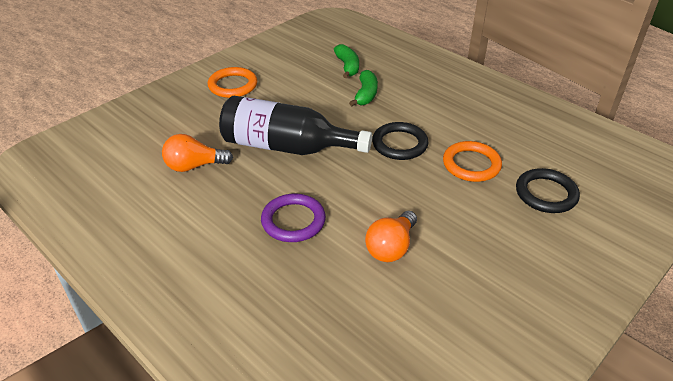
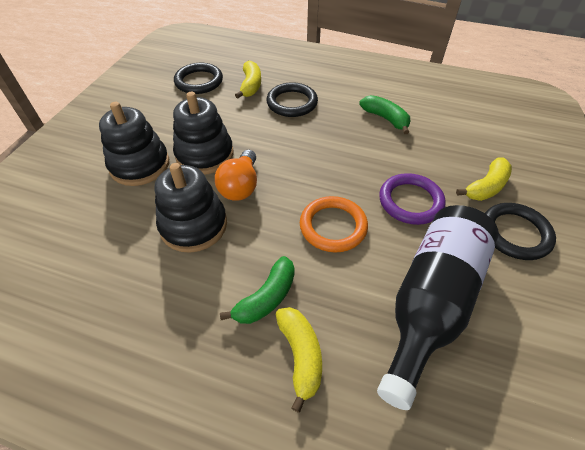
black ring: [372,122,428,160] [516,168,580,213] = 2 -> [174,63,223,94] [267,82,318,117] [485,203,556,260] = 3
black stacking toy: none = 0 -> [99,102,169,186] [155,163,227,253] [173,91,233,175] = 3
orange light bulb: [162,134,233,172] [365,211,417,262] = 2 -> [215,150,257,201] = 1
orange ring: [208,67,257,98] [443,141,502,182] = 2 -> [300,196,368,253] = 1
yellow banana: none = 0 -> [235,60,261,98] [276,307,322,413] [456,157,512,201] = 3

